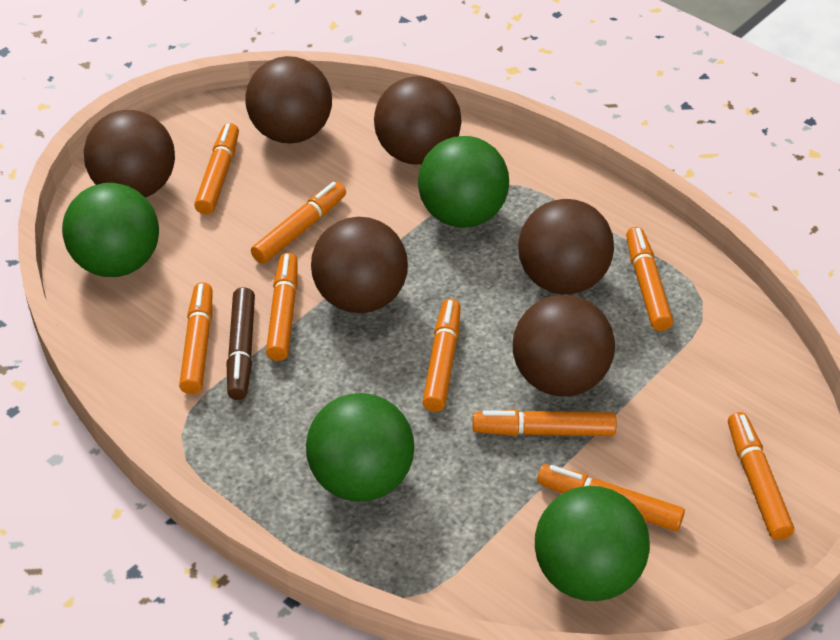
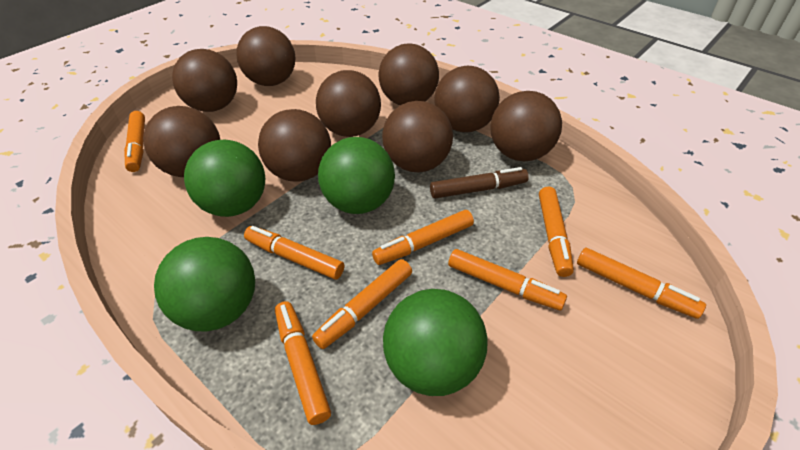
brown ball: [84,110,175,197] [245,56,332,144] [311,217,408,313] [374,76,462,164] [513,295,615,397] [518,199,614,294] = 6 -> [143,106,220,177] [172,49,237,112] [237,26,295,86] [258,109,331,182] [316,70,381,137] [379,43,439,105] [382,101,453,172] [434,66,500,132] [490,91,562,161] = 9
orange marker: [179,282,212,394] [194,123,239,215] [251,182,346,264] [266,253,298,361] [422,299,461,412] [473,410,616,436] [537,464,685,531] [626,227,673,331] [728,412,794,540] = 9 -> [124,111,145,172] [244,226,344,280] [275,301,331,425] [312,259,412,349] [372,210,474,265] [448,249,567,310] [539,187,574,277] [577,248,706,319] = 8

